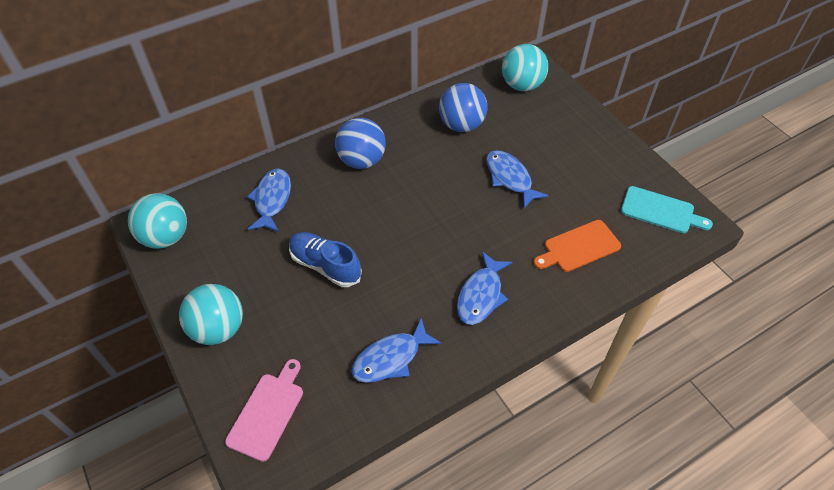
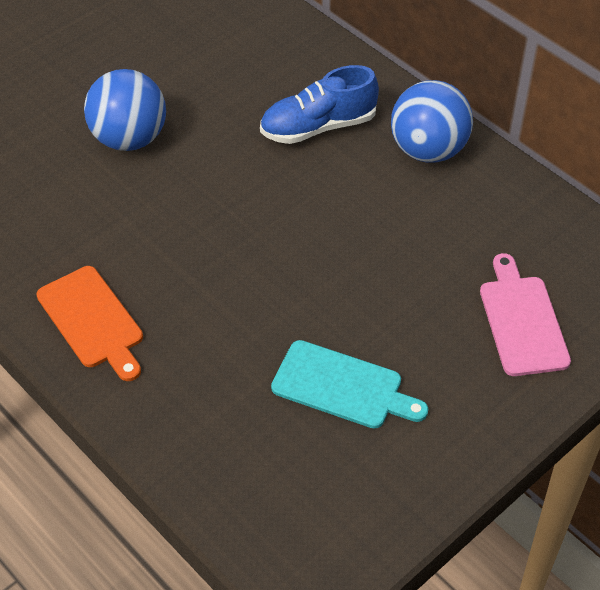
blue fish: [247,168,291,232] [351,318,441,383] [457,251,513,325] [486,150,549,208] = 4 -> none = 0
turquoise ball: [128,193,187,249] [179,284,243,345] [502,44,548,91] = 3 -> none = 0

